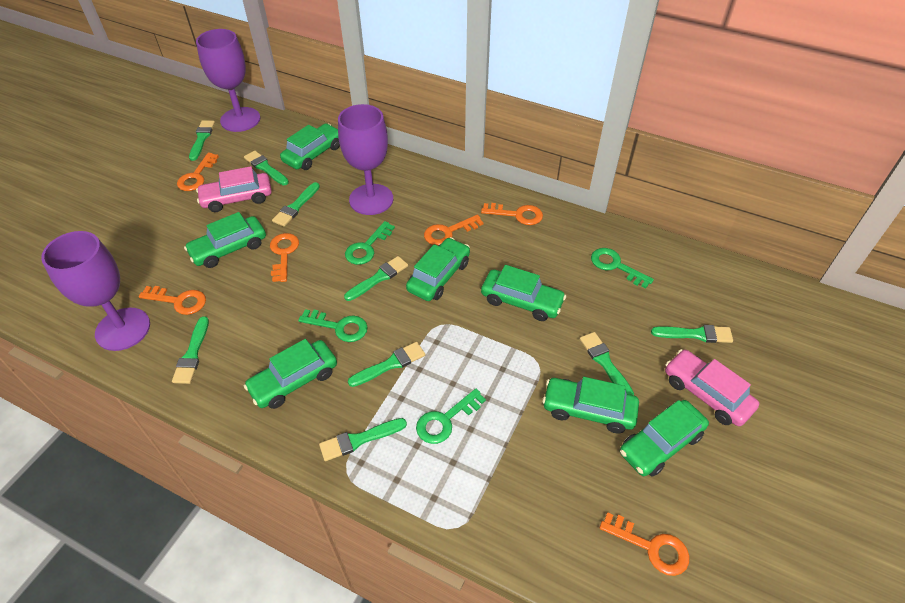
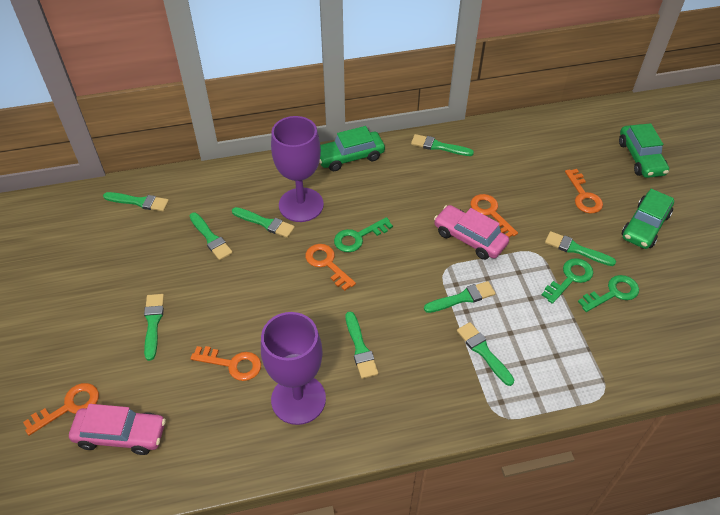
green car: [184,212,266,268] [244,339,337,409] [280,123,340,170] [406,237,470,301] [481,265,566,321] [542,377,639,434] [620,400,709,477] = 7 -> [319,126,385,171] [619,123,669,178] [622,189,674,249] = 3
green key: [298,309,368,342] [345,221,395,265] [416,389,486,444] [591,248,654,288] = 4 -> [334,217,393,252] [542,258,593,304] [578,275,639,312] = 3
orange key: [139,286,206,315] [177,152,219,191] [270,233,299,282] [424,215,484,246] [481,203,543,225] [600,512,690,576] = 6 -> [23,383,99,436] [190,346,261,381] [305,244,356,291] [470,194,518,238] [565,169,603,214] = 5
purple goblet: [41,231,150,351] [196,29,260,132] [338,104,393,215] = 3 -> [261,312,326,425] [271,116,324,222] = 2

